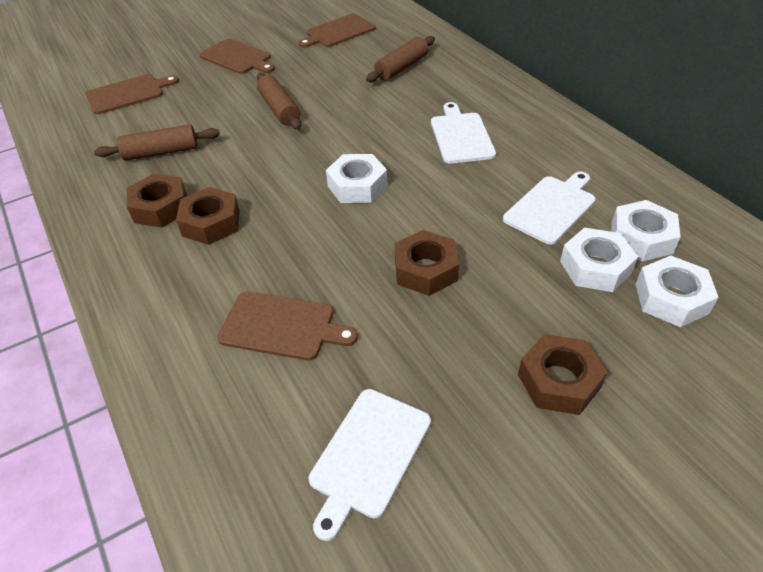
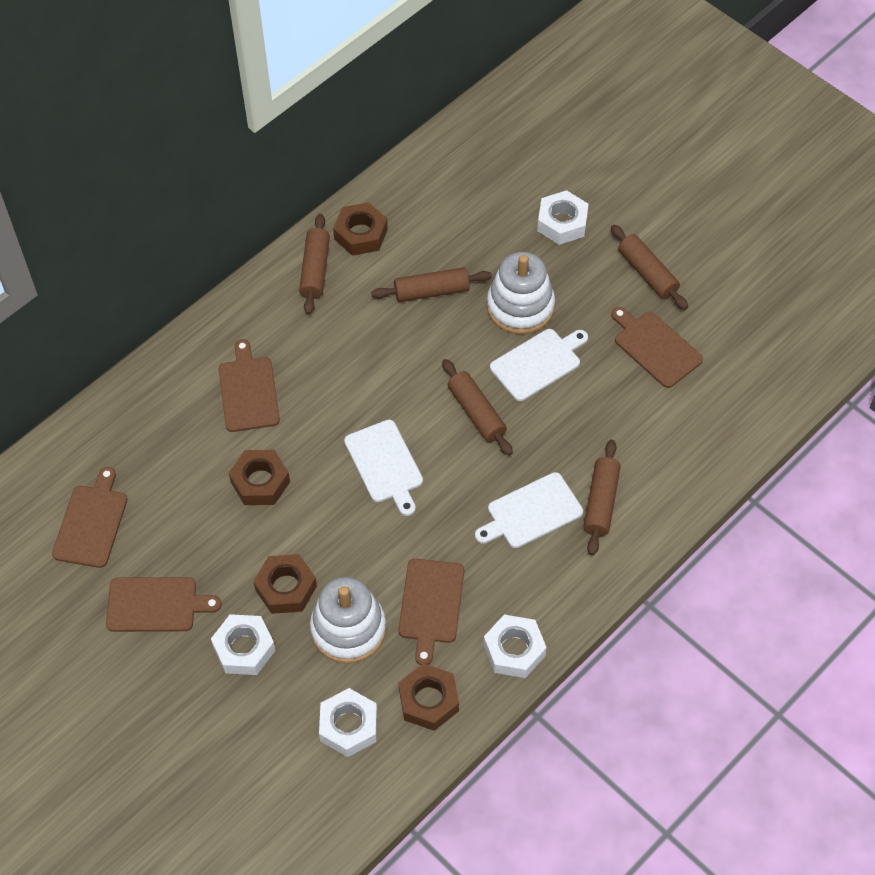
brown cutting board: [85,74,179,114] [200,39,275,74] [217,291,358,361] [298,14,376,48] = 4 -> [52,467,127,568] [106,577,222,632] [219,339,280,432] [398,559,464,665] [611,307,703,388] = 5
brown rolling pin: [94,125,220,161] [257,73,301,130] [366,36,435,82] = 3 -> [299,214,330,315] [371,267,492,302] [442,359,513,456] [583,440,621,556] [611,225,688,310] = 5
white stacking toy: none = 0 -> [310,577,386,664] [487,252,555,334] = 2

